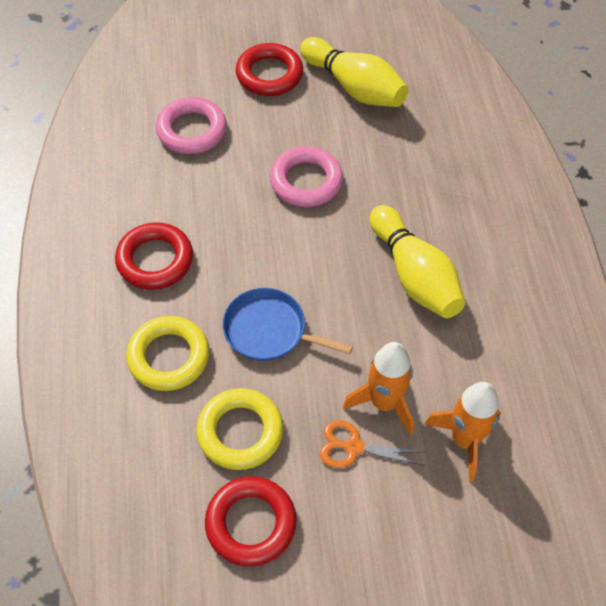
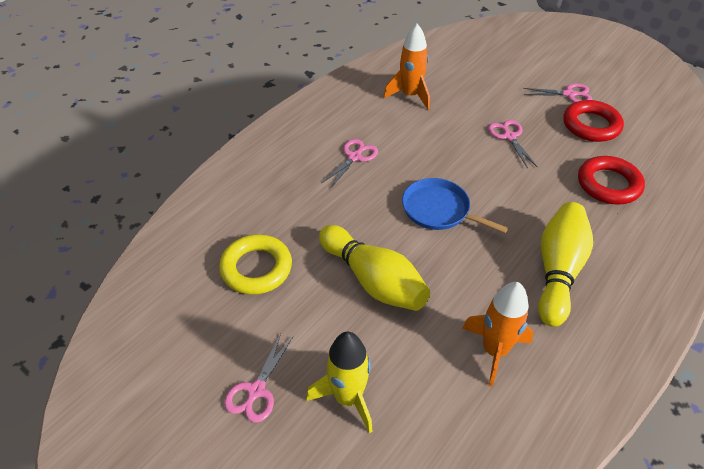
orange scissors: [320,420,426,468] = 1 -> none = 0
pink ring: [156,97,227,154] [270,146,343,207] = 2 -> none = 0
pink scissors: none = 0 -> [224,333,293,422] [322,139,378,189] [488,120,537,169] [523,83,592,103] = 4
red ring: [115,222,193,290] [205,476,297,567] [236,43,303,96] = 3 -> [563,100,624,142] [578,156,645,205] = 2
yellow ring: [126,316,209,391] [196,388,283,470] = 2 -> [219,234,292,295] = 1
yellow rocket: none = 0 -> [306,332,373,434] = 1

